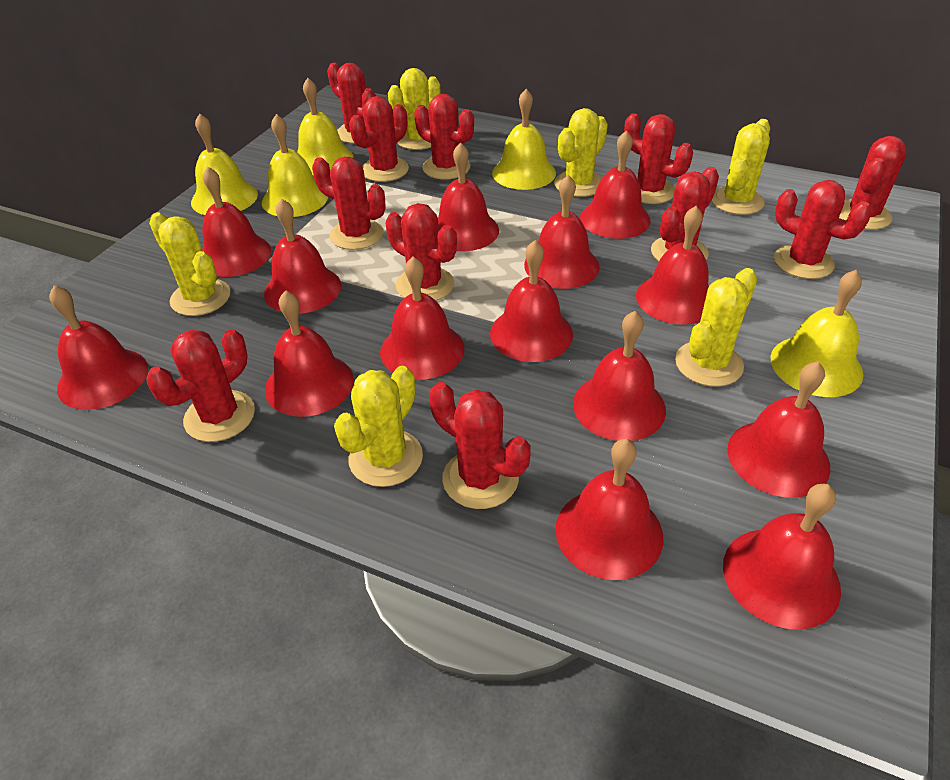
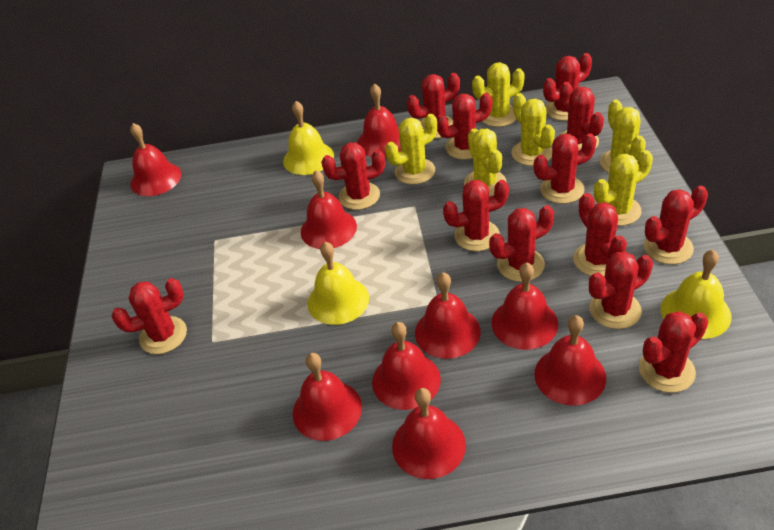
red bell: [49,285,148,410] [202,166,271,277] [264,198,341,314] [265,290,354,417] [380,257,464,380] [438,142,499,251] [490,240,573,362] [524,175,600,289] [556,439,663,580] [573,311,666,441] [580,130,651,239] [636,206,709,325] [723,484,841,630] [727,361,831,498] = 14 -> [130,123,181,196] [293,353,362,441] [301,170,357,249] [357,83,401,157] [372,322,441,410] [392,388,466,479] [415,272,481,359] [491,263,558,350] [535,315,606,406] = 9
red cactus: [147,329,255,442] [312,156,385,250] [327,63,376,144] [349,96,409,182] [386,203,457,301] [414,94,474,179] [429,382,531,509] [624,113,693,204] [651,167,719,261] [774,180,872,279] [839,136,906,230] = 11 -> [112,278,187,354] [321,142,385,210] [407,73,460,139] [437,93,492,160] [443,180,509,251] [489,205,554,282] [534,133,597,204] [543,53,592,121] [559,82,604,151] [573,193,627,277] [589,251,653,329] [639,311,708,393] [644,186,708,264] = 13
yellow bell: [191,113,258,215] [262,114,328,217] [297,78,354,175] [492,89,556,190] [771,270,863,397] = 5 -> [283,101,334,175] [308,242,369,325] [661,250,731,339] = 3

